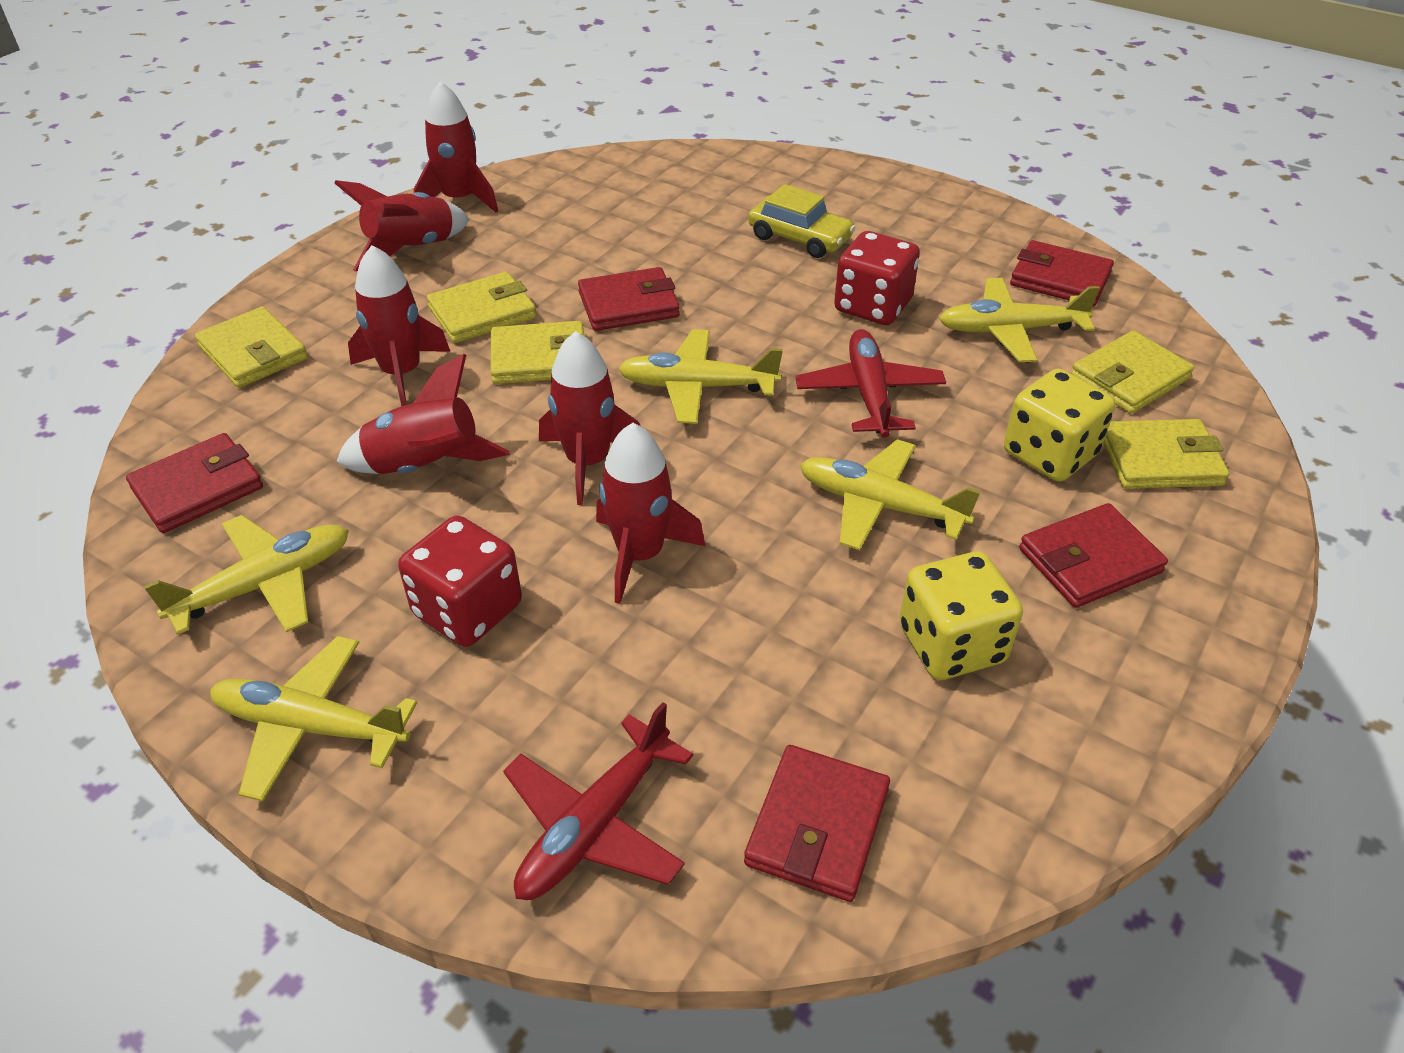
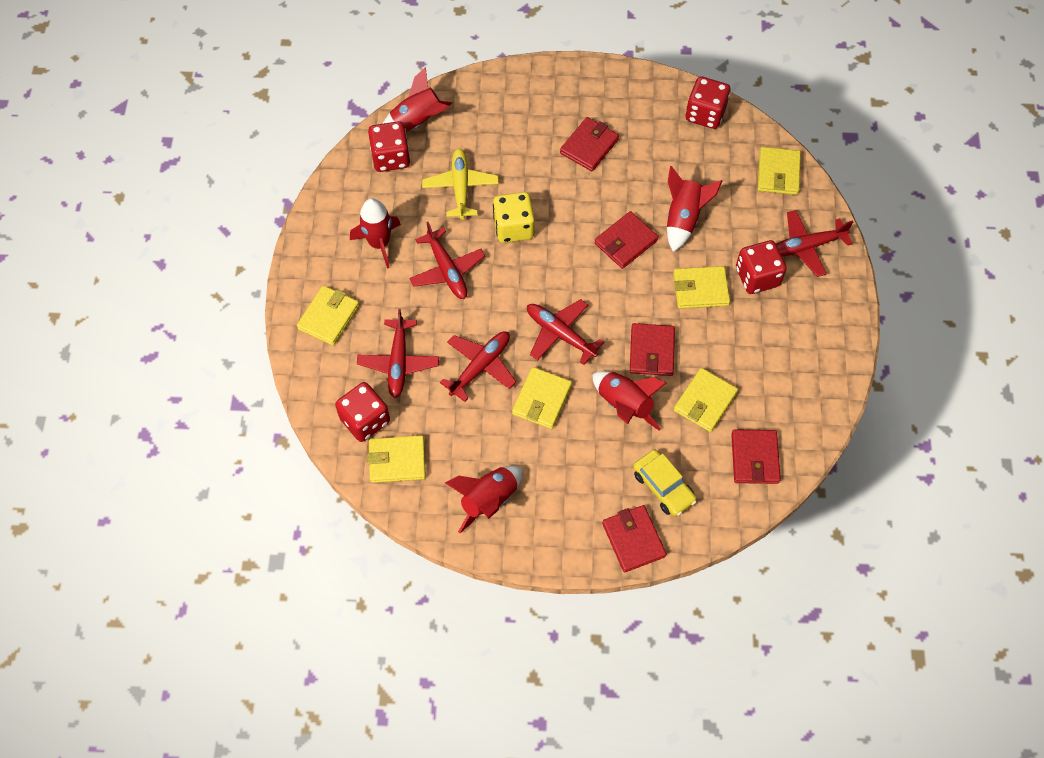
red dice: [398,516,522,647] [834,231,920,325] = 2 -> [335,382,390,442] [368,121,410,172] [686,76,730,129] [736,240,786,294] = 4
red plane: [503,702,694,900] [795,329,946,438] = 2 -> [357,309,439,398] [409,222,485,299] [440,331,516,402] [527,299,604,365] [776,210,853,277] = 5
red rocket: [334,180,470,271] [336,354,510,474] [348,245,450,406] [414,81,498,213] [539,331,640,505] [596,423,705,604] = 6 -> [350,198,401,269] [383,67,452,132] [445,466,523,533] [593,371,666,430] [667,166,722,252] = 5
yellow dice: [899,551,1023,680] [1004,369,1116,482] = 2 -> [493,192,535,243] = 1
yellow plane: [144,515,349,635] [210,636,417,801] [618,329,783,424] [800,439,980,550] [939,278,1100,362] = 5 -> [422,149,499,220] = 1
yellow wallet: [195,306,308,388] [427,272,536,343] [490,321,587,384] [1071,331,1194,414] [1103,419,1229,489] = 5 -> [297,286,359,345] [367,435,426,483] [512,367,572,429] [673,266,730,309] [674,368,738,432] [758,147,801,195] = 6

